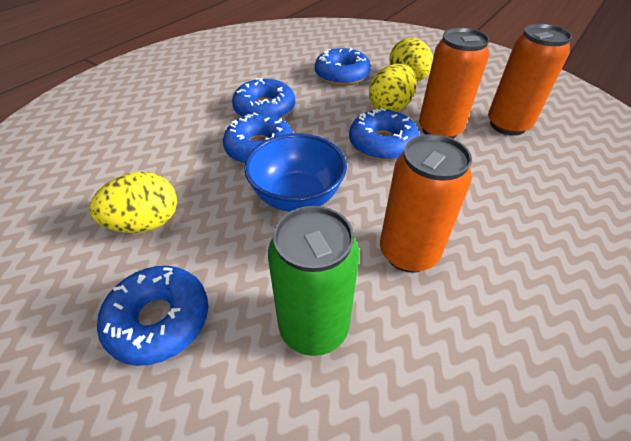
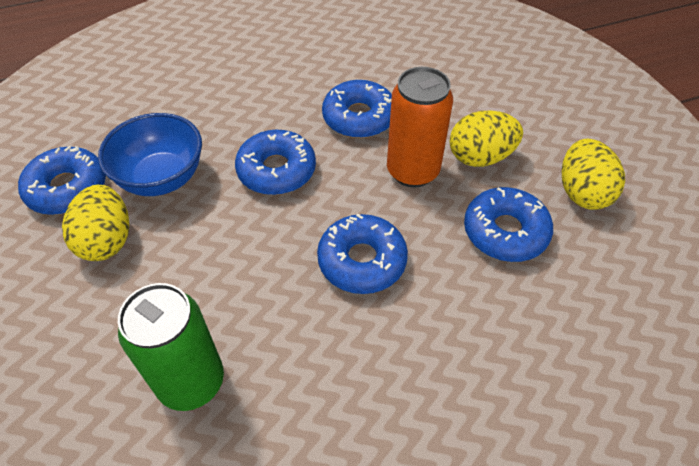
orange can: [380,134,472,273] [419,28,490,139] [488,23,572,136] = 3 -> [387,67,453,188] = 1

